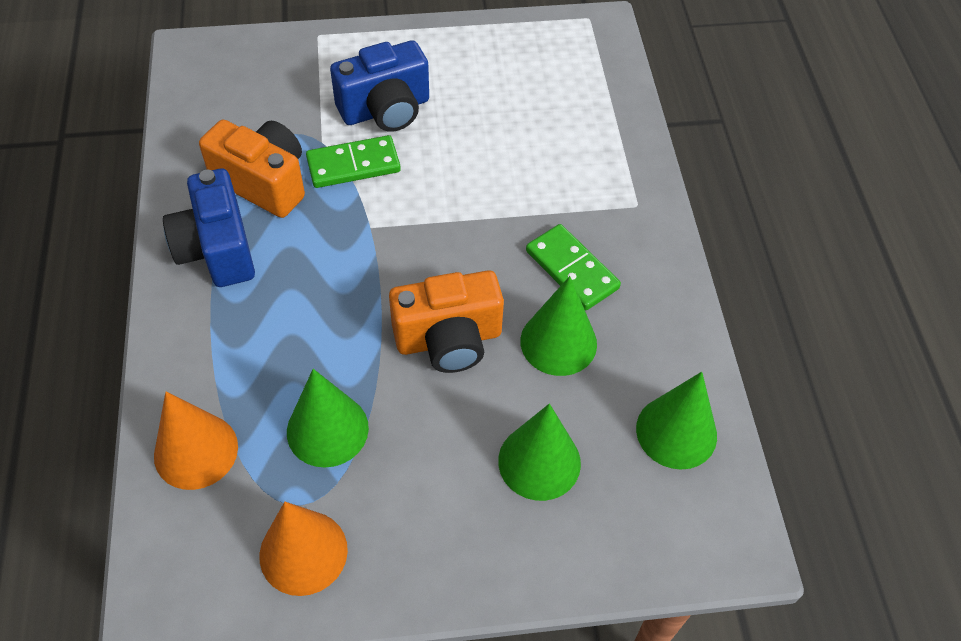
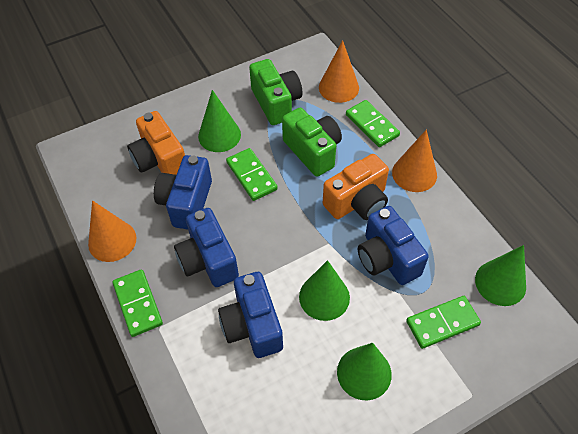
blue camera: [163,169,255,287] [330,40,429,132] = 2 -> [154,155,212,229] [174,208,239,287] [218,272,283,358] [358,206,429,285] = 4
green camera: none = 0 -> [249,59,303,125] [282,108,342,177] = 2
green domino: [306,135,401,188] [526,224,621,310] = 2 -> [113,269,163,337] [226,148,278,201] [346,100,400,147] [406,296,481,349] = 4
orange cone: [154,392,238,490] [259,502,348,596] = 2 -> [88,200,136,262] [319,40,359,103] [392,129,437,192] = 3

